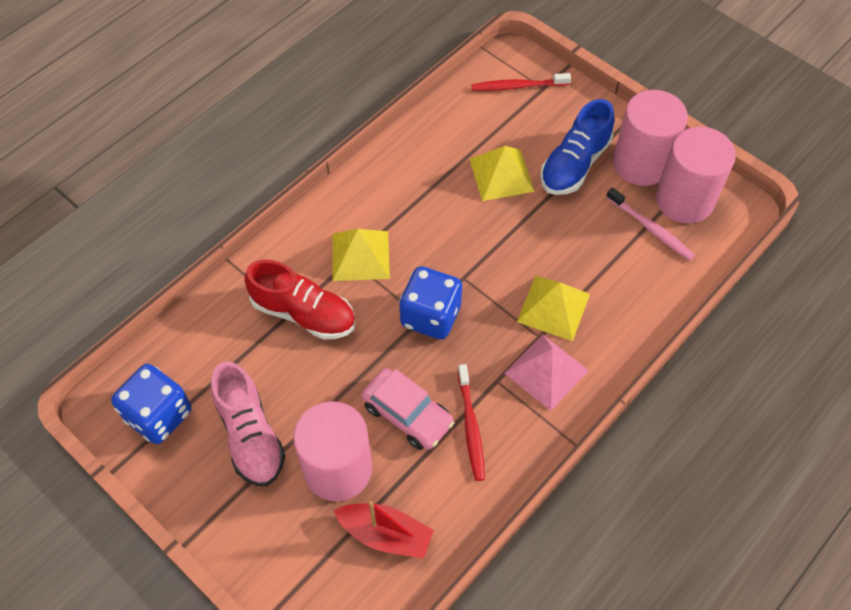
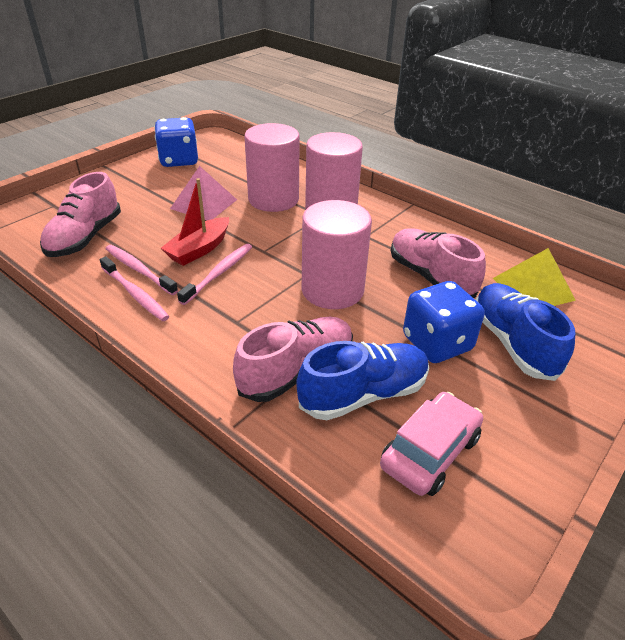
blue shoe: [540,99,615,195] = 1 -> [296,341,429,420] [476,283,575,381] = 2
pink shoe: [211,361,285,486] = 1 -> [40,172,121,257] [233,317,353,402] [391,228,486,298] = 3
pink toothbrush: [606,187,695,261] = 1 -> [100,256,169,321] [106,245,178,295] [177,244,252,305] = 3
red shoe: [245,259,356,340] = 1 -> none = 0
red toothbrush: [458,364,485,481] [471,73,571,91] = 2 -> none = 0
yellow pyramid: [333,229,390,281] [470,146,535,201] [517,276,590,341] = 3 -> [493,248,576,306] = 1

